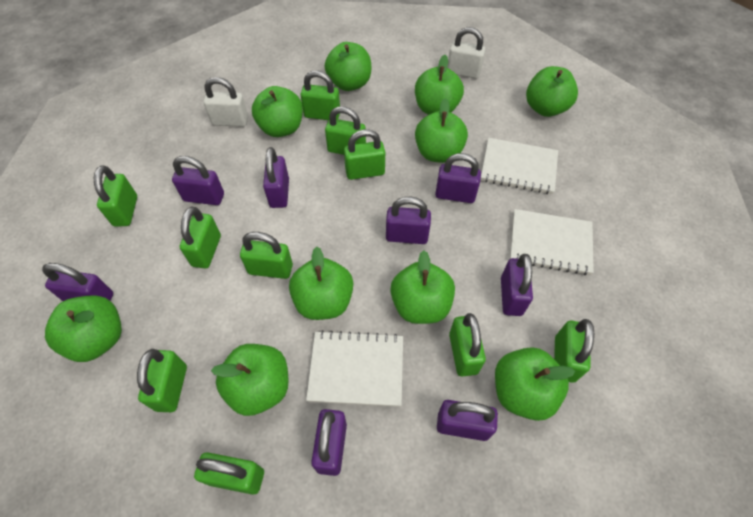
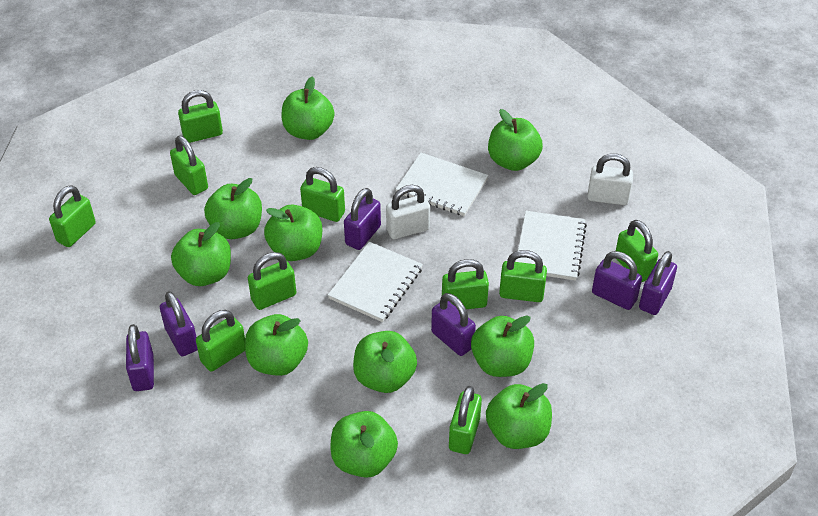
purple padlock: [42,263,113,301] [172,156,224,205] [263,147,289,208] [311,409,347,476] [386,197,431,244] [435,153,481,203] [437,400,498,441] [501,254,533,316] = 8 -> [126,324,154,391] [160,291,198,356] [344,188,381,250] [431,293,476,356] [592,251,642,310] [639,251,677,315] = 6

